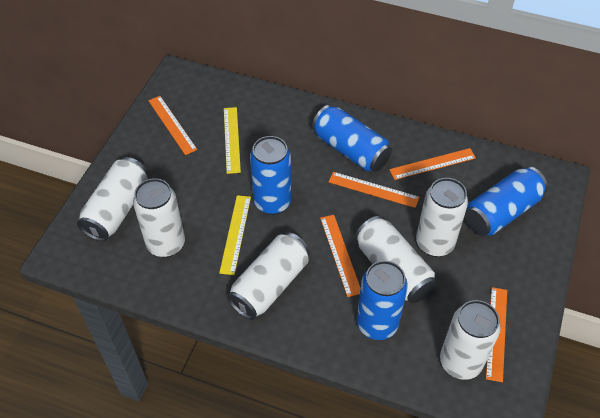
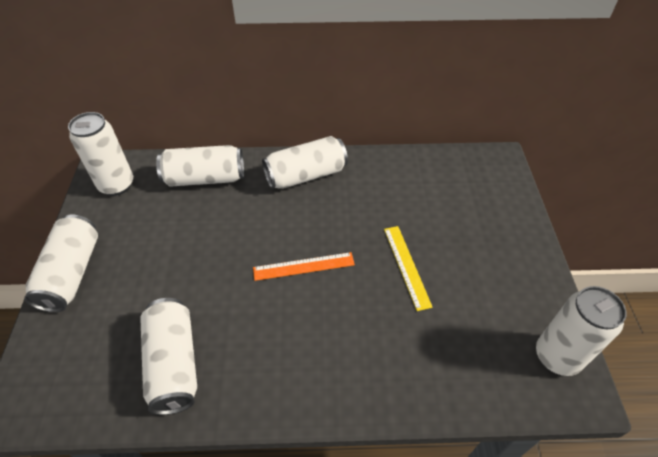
blue can: [250,136,292,215] [312,105,392,172] [357,261,408,340] [465,166,548,236] = 4 -> none = 0
orange ruler: [148,96,197,155] [320,215,361,297] [329,172,419,208] [389,148,476,180] [486,287,507,382] = 5 -> [253,252,355,281] = 1
yellow ruler: [219,195,251,275] [224,107,241,174] = 2 -> [384,226,433,311] = 1

